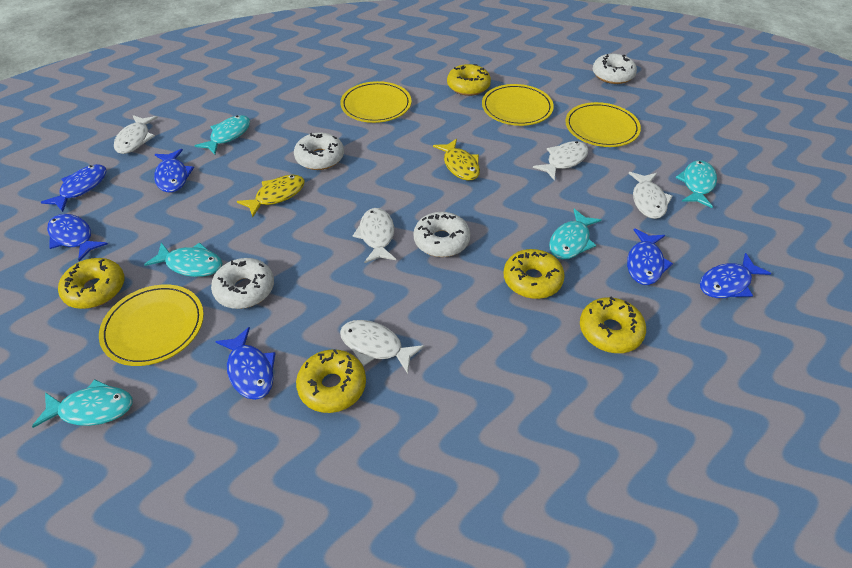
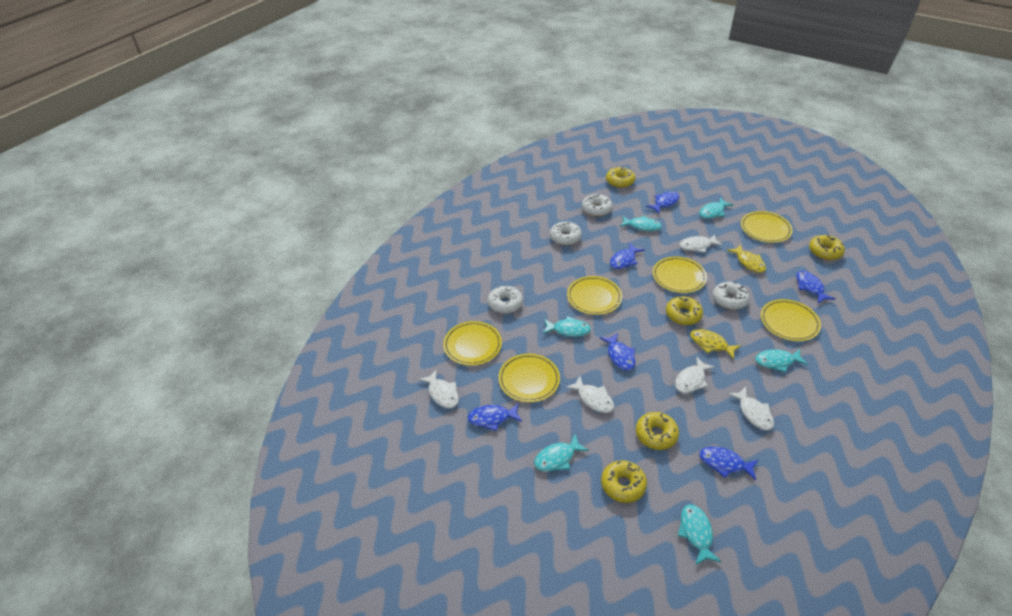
turquoise fish: [32,379,132,428] [144,243,222,277] [195,115,250,155] [549,209,601,259] [676,160,717,208] = 5 -> [534,434,589,471] [542,316,591,337] [620,216,662,231] [678,504,722,565] [699,197,733,219] [755,349,809,373] = 6
yellow plate: [99,284,204,366] [340,81,412,123] [482,84,554,126] [565,102,641,147] = 4 -> [443,321,502,366] [498,354,560,402] [567,276,622,315] [653,257,707,293] [741,211,793,243] [761,299,821,341] = 6

